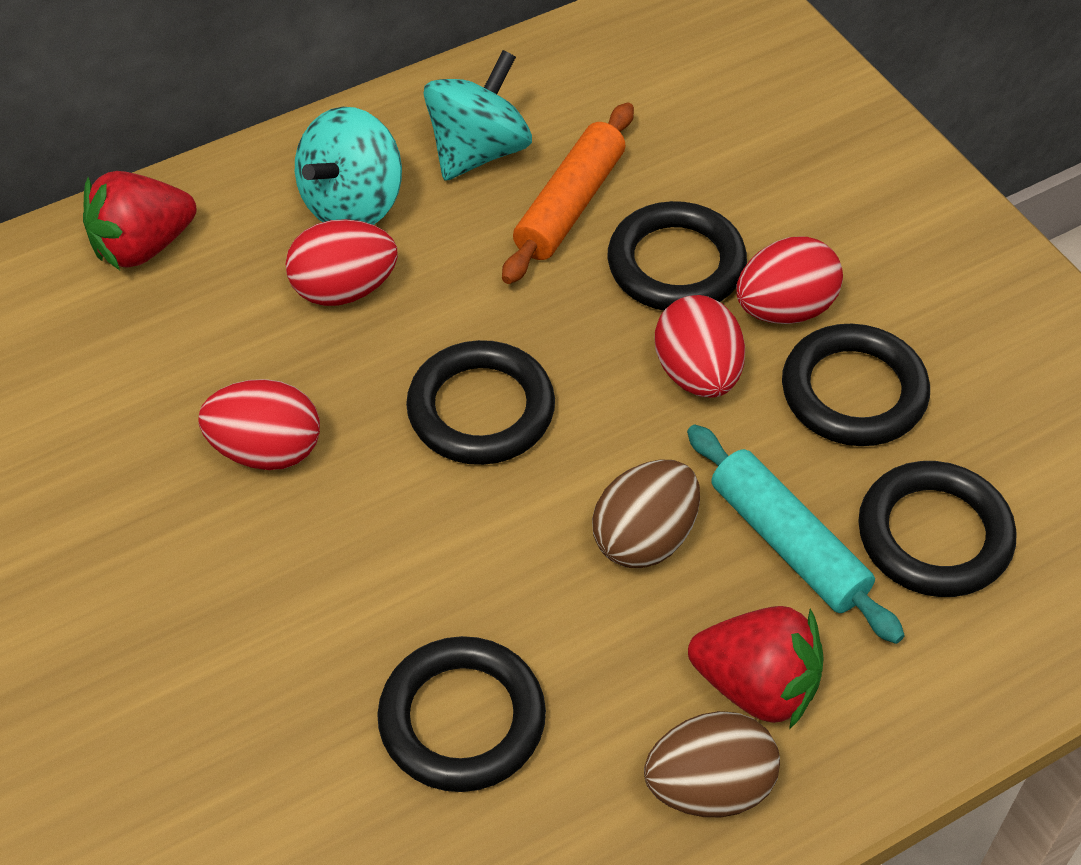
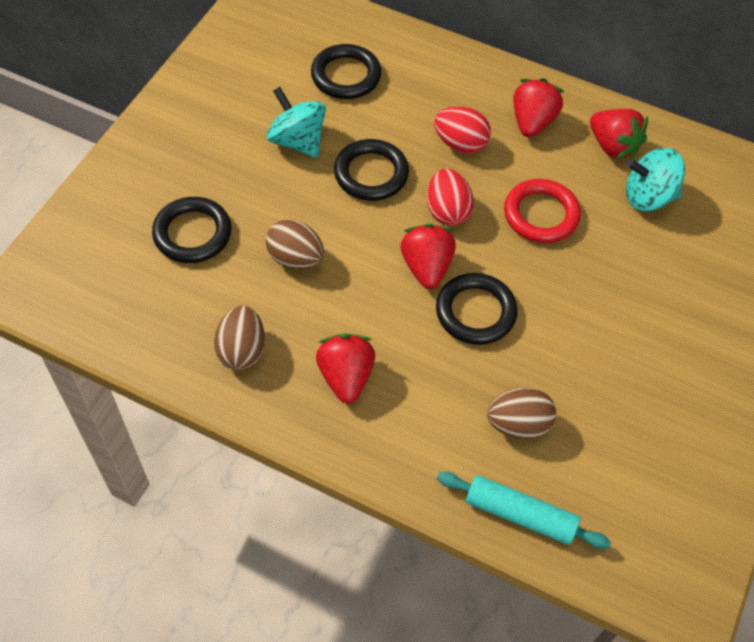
black ring: [377,636,546,792] [406,340,555,465] [607,201,747,311] [782,324,930,446] [858,461,1017,597] = 5 -> [152,197,231,263] [311,44,381,99] [334,139,409,201] [436,273,517,345] = 4
brown egg: [592,459,700,568] [644,711,780,817] = 2 -> [214,305,265,370] [266,219,324,270] [487,387,556,440] = 3
orange rolling pin: [502,102,634,284] = 1 -> none = 0
red egg: [199,379,320,470] [285,219,398,306] [655,295,745,398] [736,236,843,324] = 4 -> [427,169,474,226] [434,106,491,154] = 2
red ring: none = 0 -> [504,179,581,243] = 1
red strawberry: [83,171,196,270] [688,606,824,729] = 2 -> [316,334,375,404] [400,224,456,289] [513,78,565,137] [590,109,648,160] = 4

